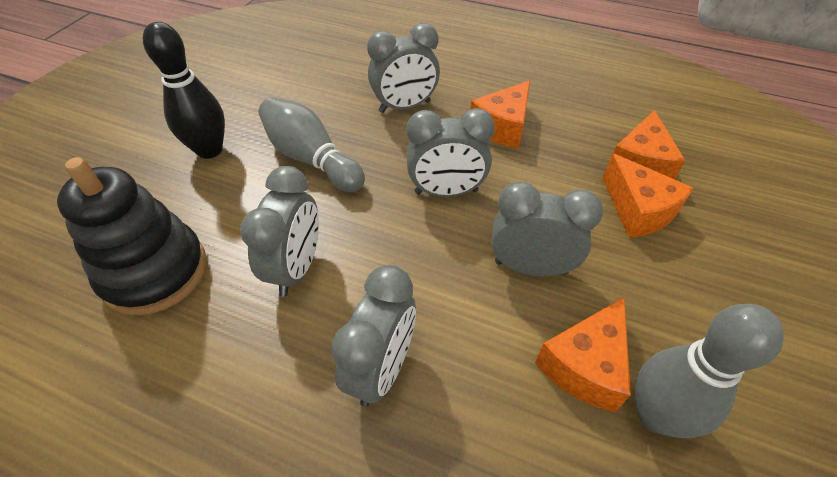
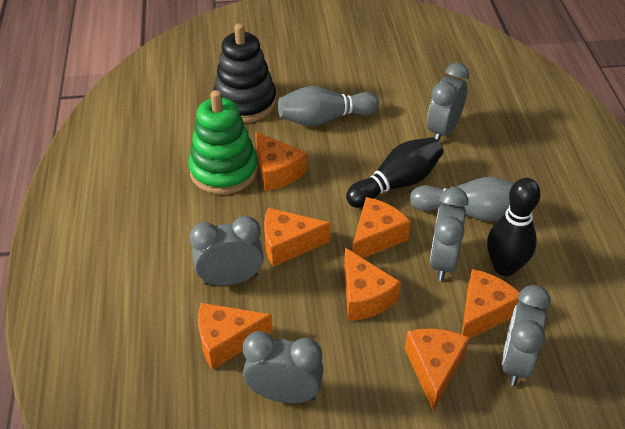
black bowling pin: [143,22,225,159] = 1 -> [346,137,443,208] [487,178,541,276] = 2
green stacking toy: none = 0 -> [188,90,258,195] = 1
orange cheese: [471,80,530,149] [535,297,631,412] [603,154,694,238] [613,110,686,179] = 4 -> [198,303,273,370] [255,132,307,191] [264,208,331,267] [344,248,401,321] [352,197,411,258] [405,328,469,411] [462,269,519,339] = 7

